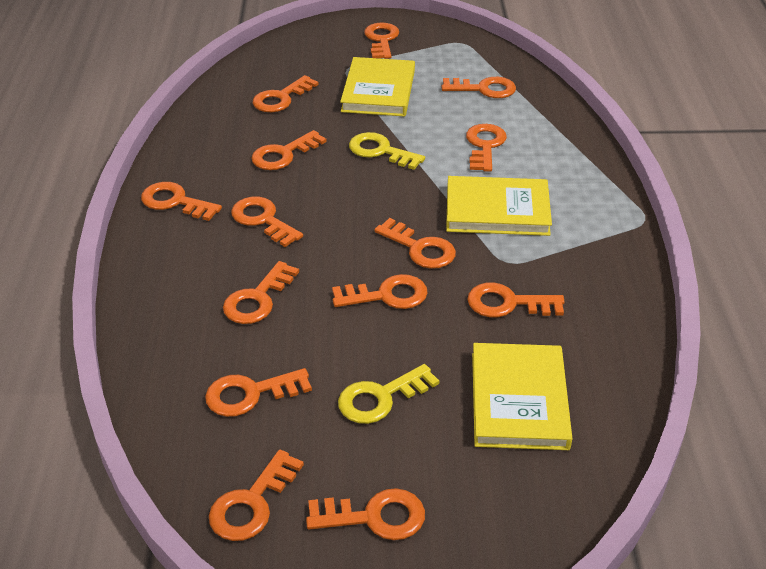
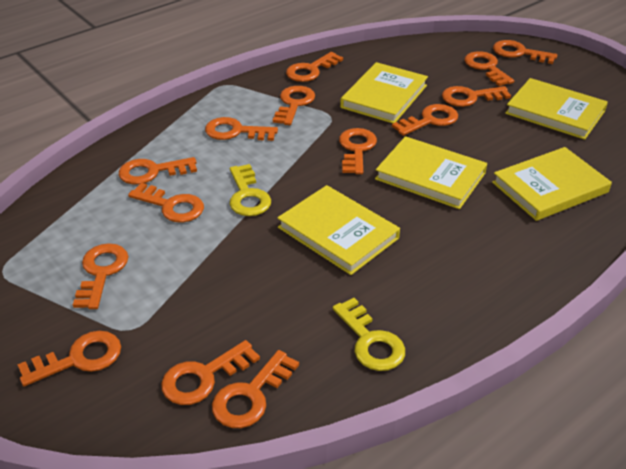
yellow book: [340,57,415,117] [446,176,552,236] [472,343,573,450] = 3 -> [278,185,400,275] [340,62,428,123] [375,136,487,209] [492,147,612,221] [505,78,608,140] = 5

